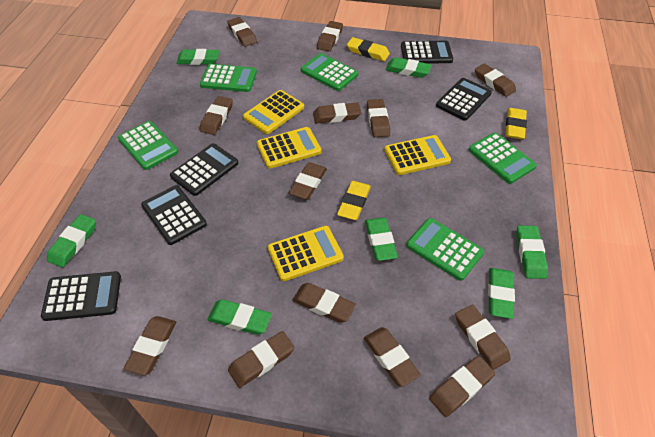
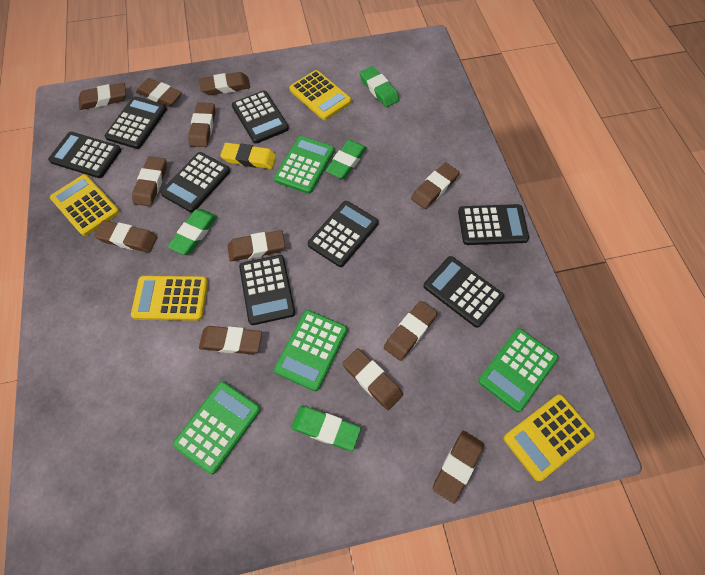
black calculator: [41,271,121,321] [141,185,207,245] [170,143,238,196] [401,41,453,64] [436,78,492,121] = 5 -> [48,132,121,178] [105,96,167,149] [160,152,230,213] [232,91,289,144] [239,255,295,325] [308,201,379,267] [423,256,504,328] [458,204,529,245] = 8
brown eraser: [124,316,176,375] [200,96,233,135] [227,17,257,47] [228,331,295,388] [289,162,327,200] [292,283,356,323] [313,103,362,124] [317,21,343,52] [364,327,421,387] [367,99,390,137] [429,356,495,417] [455,305,511,370] [475,63,516,97] = 13 -> [79,83,126,110] [94,220,157,253] [132,156,167,206] [136,78,182,107] [188,102,215,147] [199,72,250,95] [199,326,262,354] [228,230,285,262] [343,348,403,410] [384,301,438,361] [411,162,460,209] [433,431,484,504] = 12
green calculator: [118,121,178,170] [200,64,257,92] [301,53,358,91] [406,218,484,281] [469,133,537,184] = 5 -> [173,382,260,474] [274,136,334,194] [274,310,347,391] [478,328,558,412] = 4
green eraser: [47,214,96,268] [176,49,219,65] [207,299,272,335] [365,217,398,261] [386,57,431,78] [488,268,515,319] [516,225,548,279] = 7 -> [168,209,217,255] [291,406,361,451] [326,140,367,179] [360,66,400,107] = 4
yellow eraser: [337,181,371,220] [347,37,390,61] [505,108,527,139] = 3 -> [220,143,276,169] = 1

